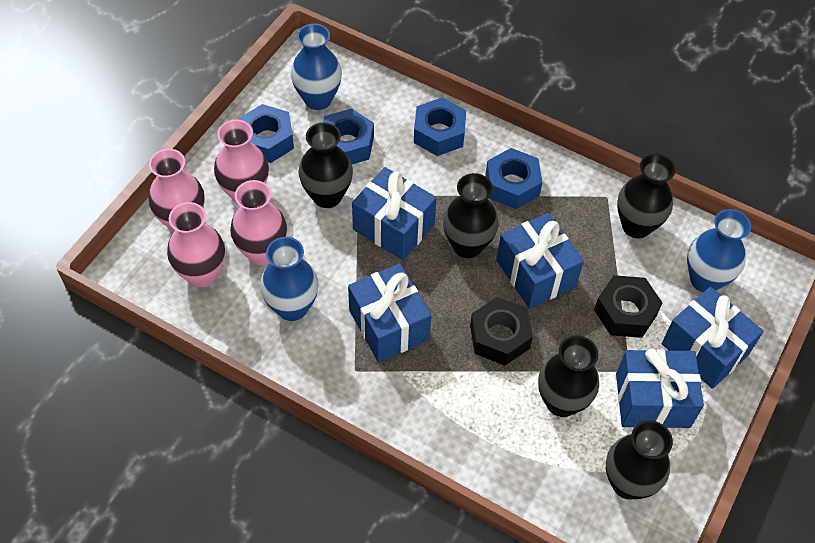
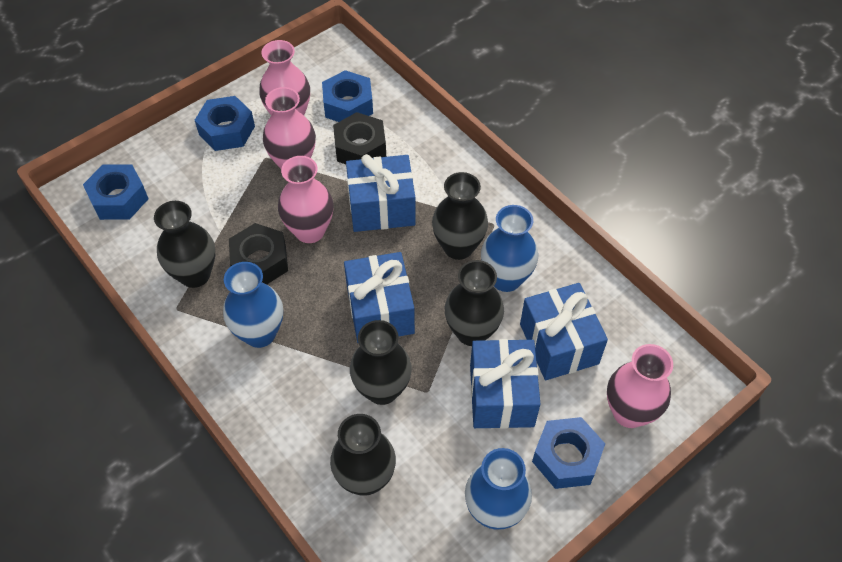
blue gift: [348,263,431,362] [352,167,437,260] [496,213,584,309] [616,349,704,428] [662,287,764,389] = 5 -> [344,252,415,344] [346,154,416,232] [470,339,540,429] [520,283,608,380] = 4

